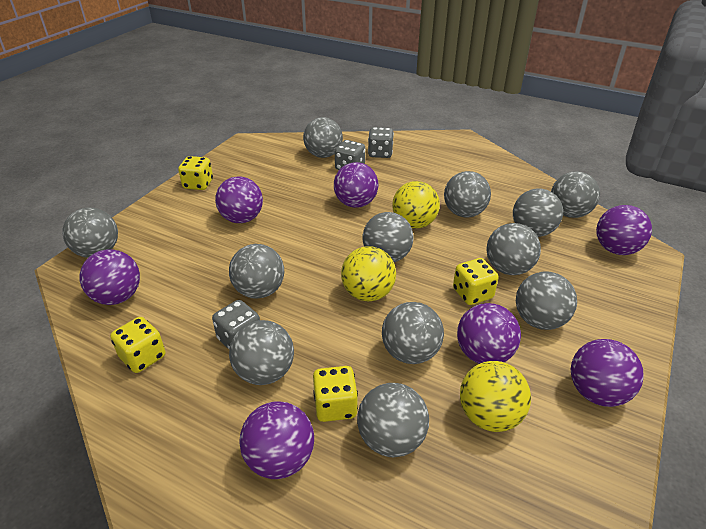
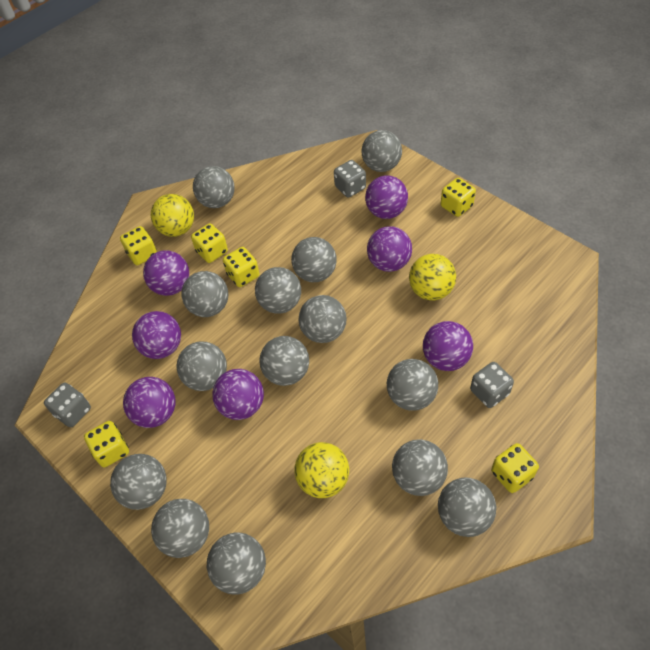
grey ball: [62,208,118,258] [229,244,284,299] [229,320,294,385] [303,117,343,158] [357,383,429,457] [363,212,413,262] [382,302,444,364] [444,171,491,218] [486,223,541,275] [513,189,563,237] [516,272,577,330] [551,171,600,218] = 12 -> [110,454,167,510] [151,499,209,558] [177,341,227,391] [181,271,228,317] [193,166,235,208] [207,532,266,594] [255,267,301,314] [260,336,309,386] [291,237,336,282] [298,295,347,343] [361,130,402,172] [387,359,438,411] [392,439,448,496] [438,477,496,537] = 14
yellow dice: [110,317,166,373] [178,156,213,190] [313,366,358,422] [453,258,499,305] = 4 -> [84,421,129,467] [120,226,157,265] [191,223,228,263] [223,247,260,287] [441,178,476,217] [491,443,539,493] = 6

